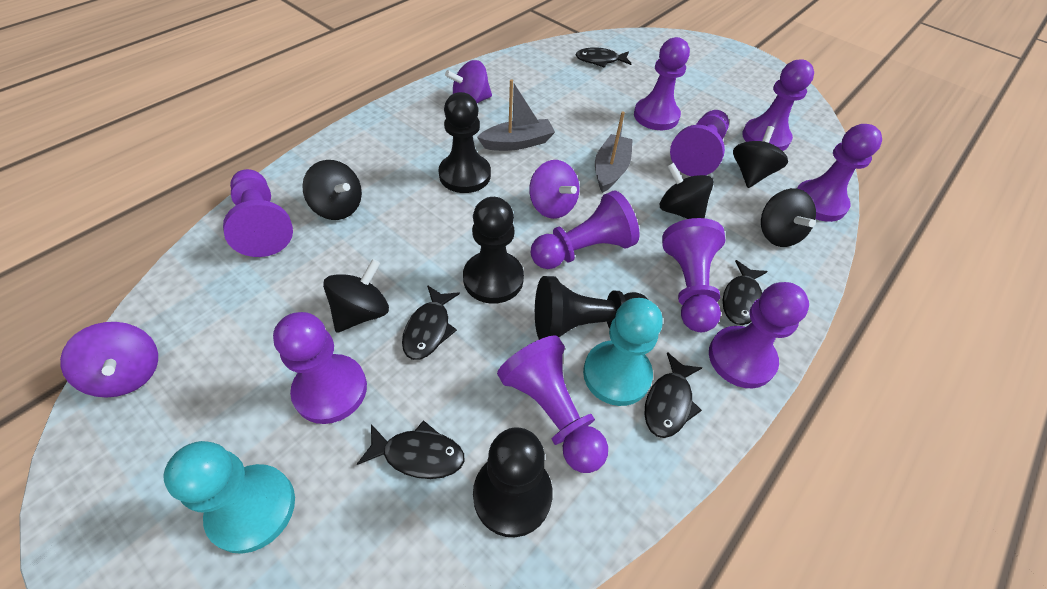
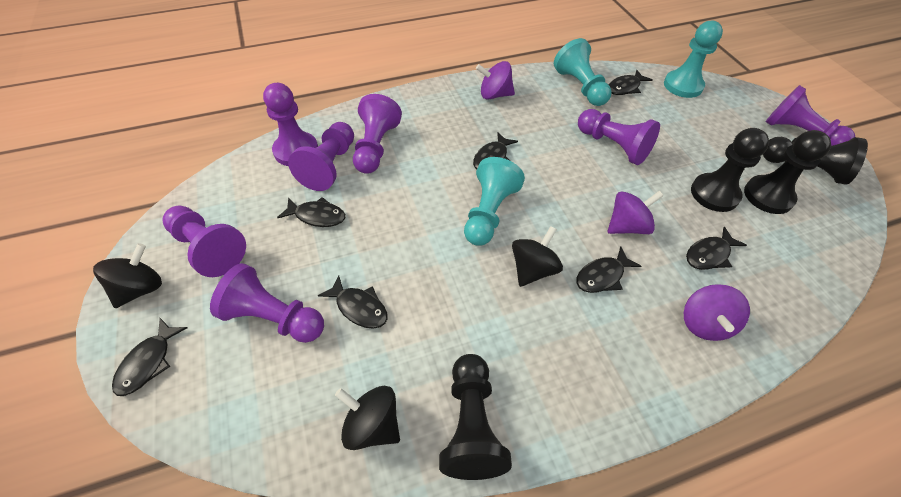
black fish: [357,420,464,479] [402,285,460,360] [576,47,632,67] [644,352,703,438] [723,260,768,325] = 5 -> [112,318,187,396] [277,197,346,227] [318,275,387,329] [473,132,518,169] [576,247,641,293] [609,70,653,95] [686,227,747,270] = 7
black spinning top: [302,160,362,220] [323,259,389,333] [660,163,714,219] [733,126,788,188] [761,188,816,247] = 5 -> [93,243,162,308] [335,386,400,450] [512,226,563,287] = 3
grey boat: [477,79,555,151] [595,111,633,193] = 2 -> none = 0
purple pawn: [223,169,293,257] [273,312,367,424] [497,335,608,473] [531,190,640,269] [634,37,690,130] [662,218,725,332] [670,110,729,176] [709,282,809,388] [742,59,814,151] [797,124,882,222] = 10 -> [162,206,246,277] [210,263,324,343] [263,83,318,166] [288,122,354,191] [353,94,402,174] [578,109,660,165] [766,85,855,146] = 7
turquoise pawn: [164,441,295,554] [583,298,662,406] = 2 -> [464,157,525,246] [554,38,612,106] [664,20,723,98] = 3

